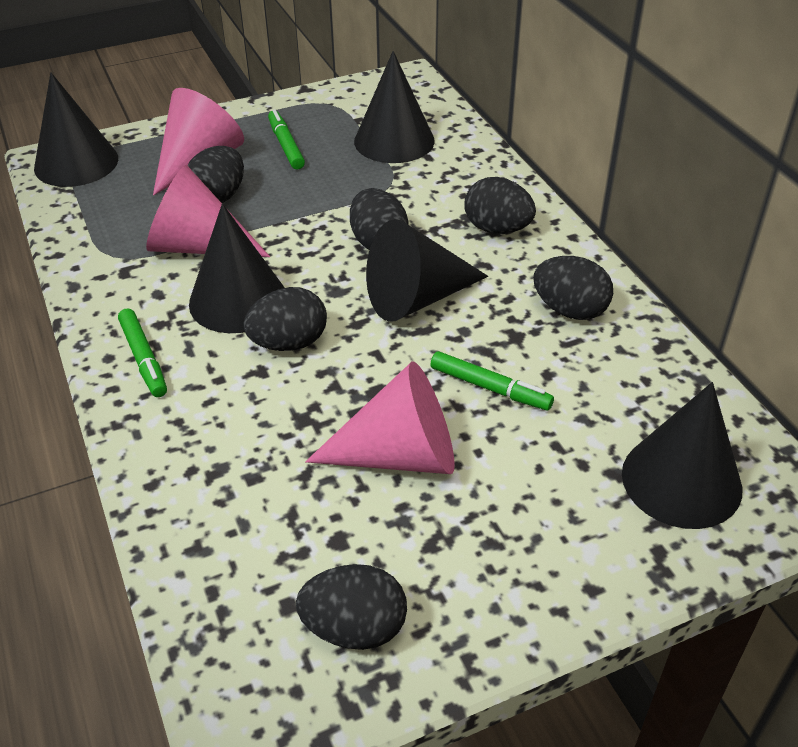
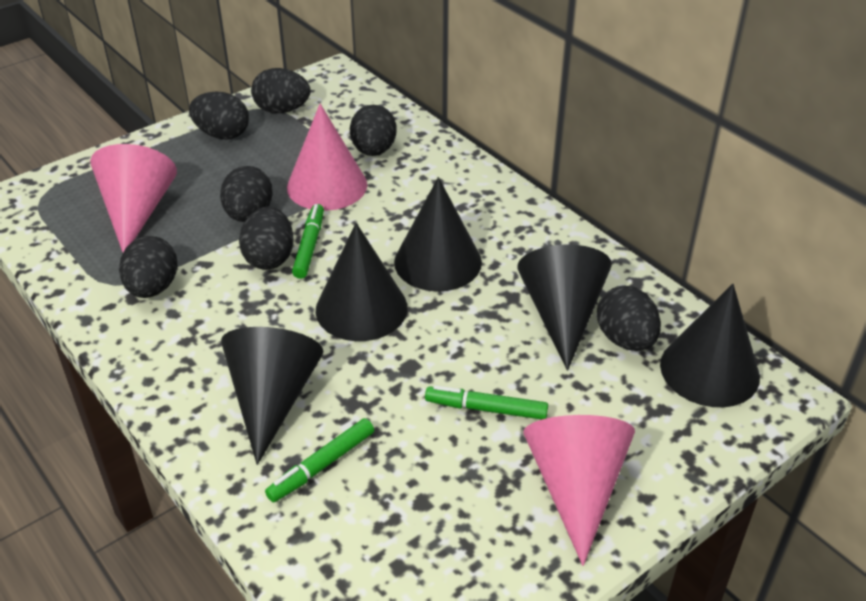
black egg: [187,146,244,203] [244,287,327,351] [296,564,407,650] [350,188,409,250] [464,177,536,234] [533,256,613,320] = 6 -> [119,236,177,298] [189,91,249,139] [220,166,273,222] [239,207,294,270] [251,68,310,113] [350,105,397,156] [597,285,661,351] = 7

